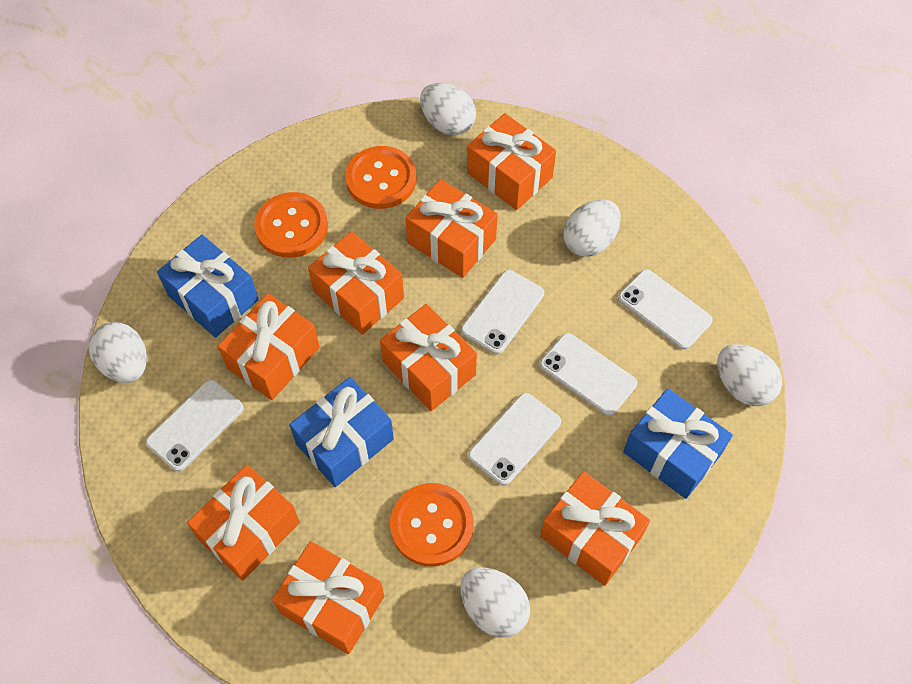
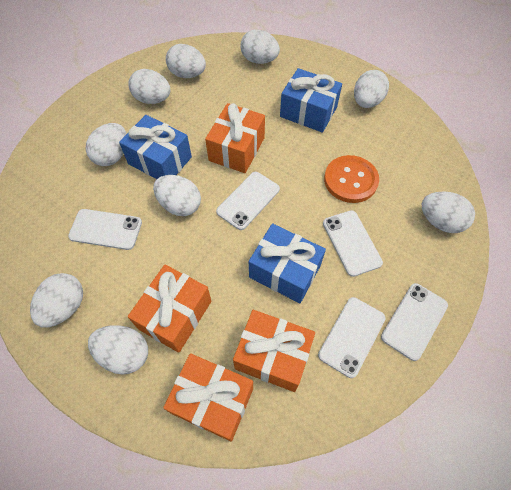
orange button: [254,192,328,258] [345,146,416,209] [390,483,473,566] = 3 -> [324,155,379,203] = 1
orange gift: [187,465,300,581] [218,293,320,400] [272,541,384,654] [308,231,404,335] [380,304,477,411] [406,179,498,278] [467,113,556,210] [540,471,650,586] = 8 -> [128,265,211,353] [163,353,253,442] [205,103,265,173] [233,310,315,392] = 4
white egg: [89,322,147,383] [420,83,476,136] [460,567,530,638] [563,199,621,257] [717,344,782,406] = 5 -> [30,273,83,327] [85,123,126,166] [88,325,148,375] [128,69,170,104] [153,175,201,216] [166,44,206,78] [240,29,280,64] [354,70,389,108] [422,191,475,233] = 9

